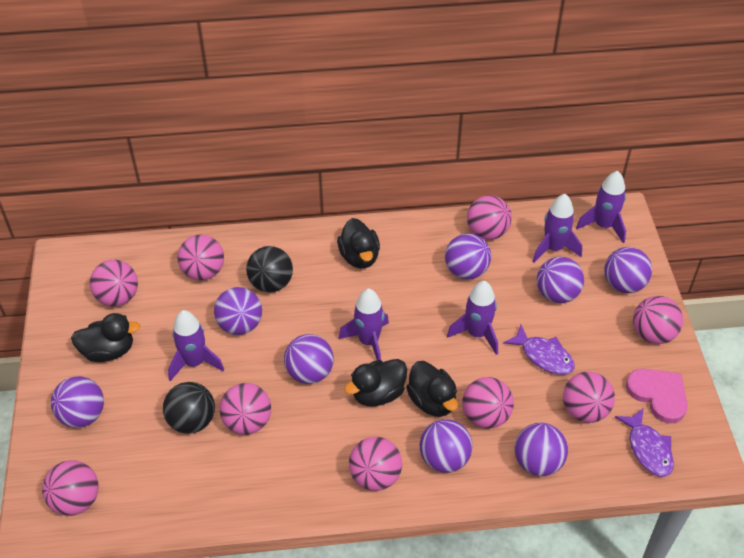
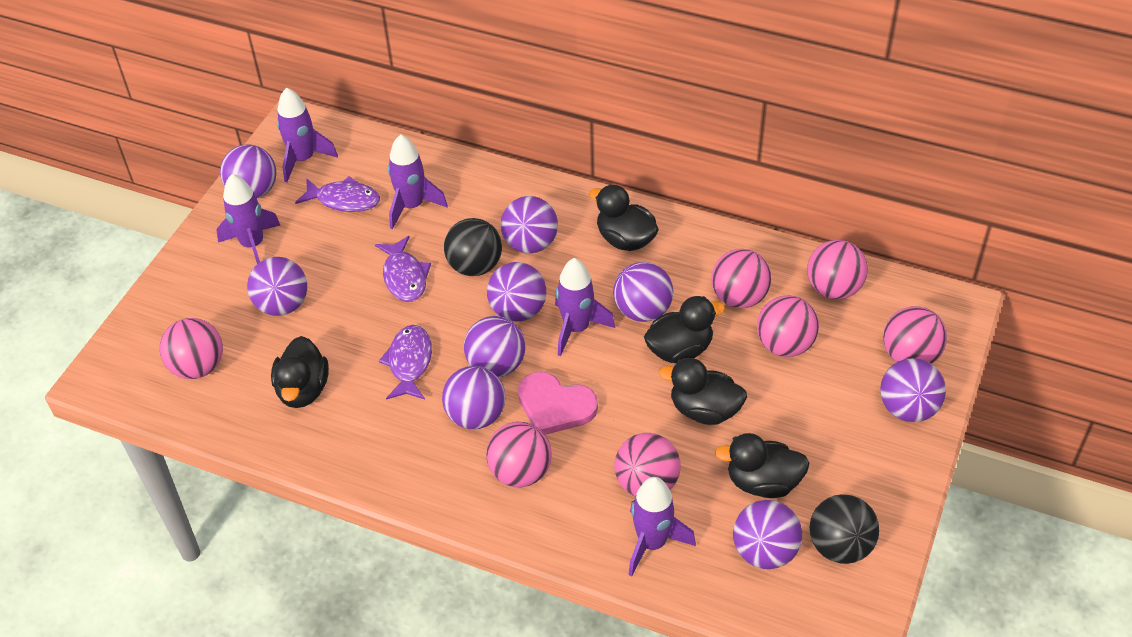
black duck: [71,313,140,362] [337,218,380,268] [344,359,407,406] [406,361,458,417] = 4 -> [271,336,329,408] [589,185,659,251] [644,296,725,364] [659,358,747,425] [715,433,810,498] = 5
pink ball: [42,460,99,516] [90,260,138,306] [177,234,224,281] [219,383,271,435] [349,437,402,491] [462,377,514,429] [467,195,512,240] [563,372,615,423] [633,296,683,344] = 9 -> [160,318,223,379] [486,422,552,487] [614,433,681,497] [711,249,771,308] [757,295,819,357] [807,240,868,299] [883,306,947,364] = 7
purple ball: [51,376,104,428] [214,287,262,335] [284,334,334,384] [420,419,472,473] [445,233,491,279] [514,423,568,476] [537,257,584,303] [604,247,652,293] = 8 -> [220,144,276,198] [247,257,307,316] [442,366,506,429] [464,316,526,377] [487,262,546,322] [501,196,558,253] [613,262,673,322] [733,500,802,569] [880,358,946,422] = 9
purple fish: [503,325,575,375] [615,408,674,477] = 2 -> [295,176,380,212] [375,236,431,302] [379,325,432,400] = 3

